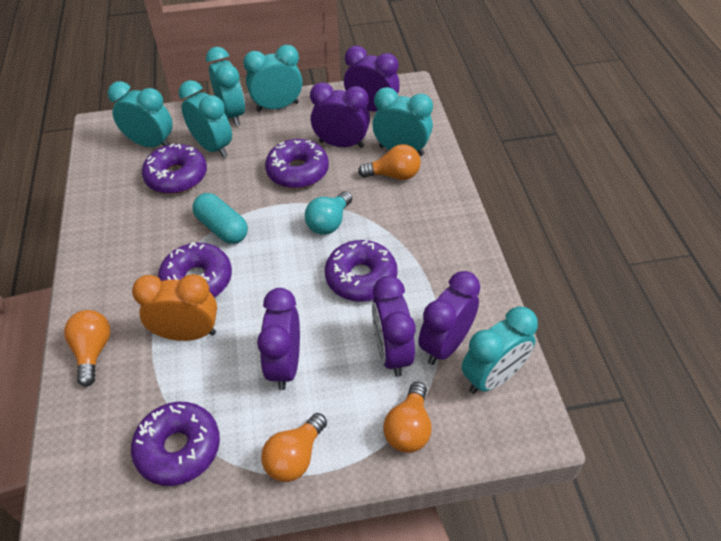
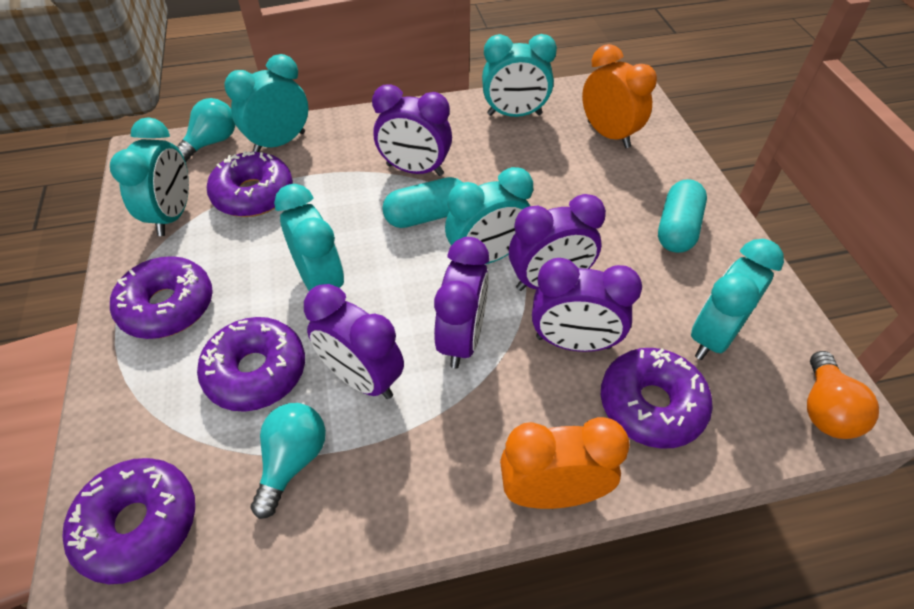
orange clock: [132,274,217,341] = 1 -> [500,417,630,509] [582,44,657,148] = 2
orange light bulb: [64,310,110,387] [261,413,327,482] [358,144,421,180] [383,382,432,453] = 4 -> [807,351,879,439] = 1
turquoise capsule: [192,193,248,244] = 1 -> [382,177,463,228] [658,179,707,253] = 2
turquoise light bulb: [305,191,353,235] = 1 -> [176,98,235,162] [251,403,326,519] = 2

